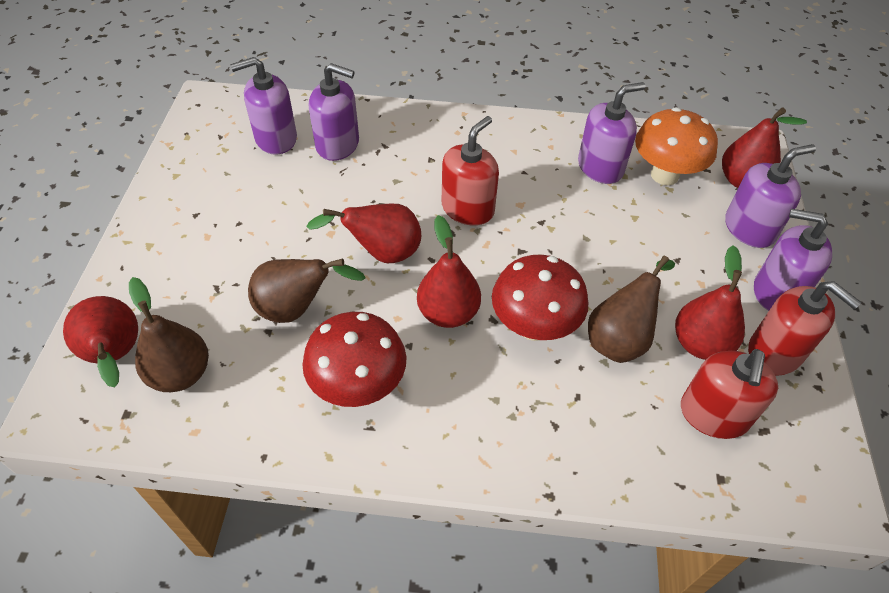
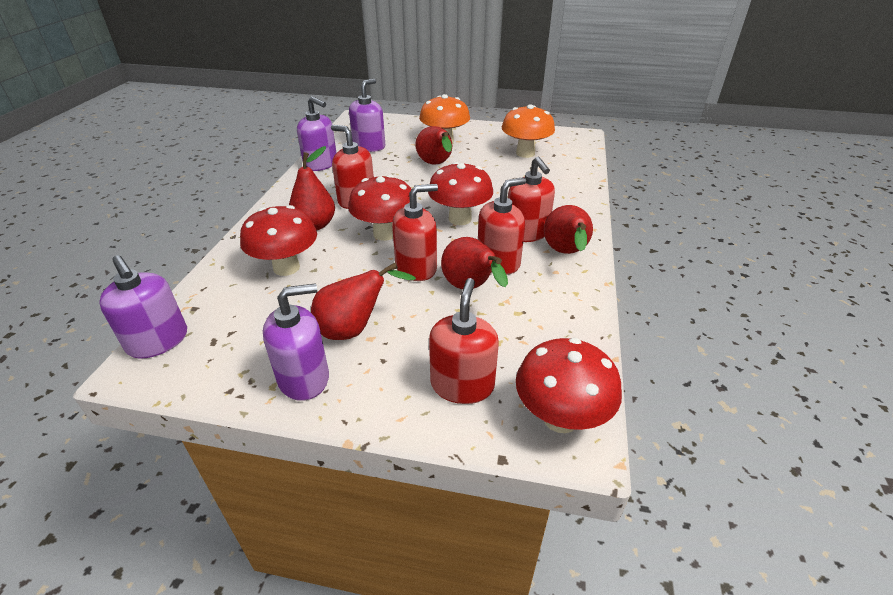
brown pear: [129,277,209,392] [248,259,366,323] [588,256,675,363] = 3 -> none = 0
orange mushroom: [635,107,718,185] = 1 -> [419,94,470,144] [502,104,555,158] = 2
purple soap dispenser: [230,57,297,155] [309,63,359,161] [578,82,646,184] [725,144,816,248] [754,209,832,311] = 5 -> [99,255,187,359] [263,283,329,401] [297,96,337,171] [349,79,385,152] = 4
red mushroom: [302,312,406,407] [492,255,589,341] = 2 -> [240,205,317,276] [348,175,412,241] [428,162,493,225] [516,338,622,433] = 4
red soap dispenser: [442,116,499,226] [681,349,778,439] [748,281,862,376] = 3 -> [331,125,374,209] [392,184,438,281] [429,278,499,404] [478,177,526,275] [508,156,555,242] = 5

